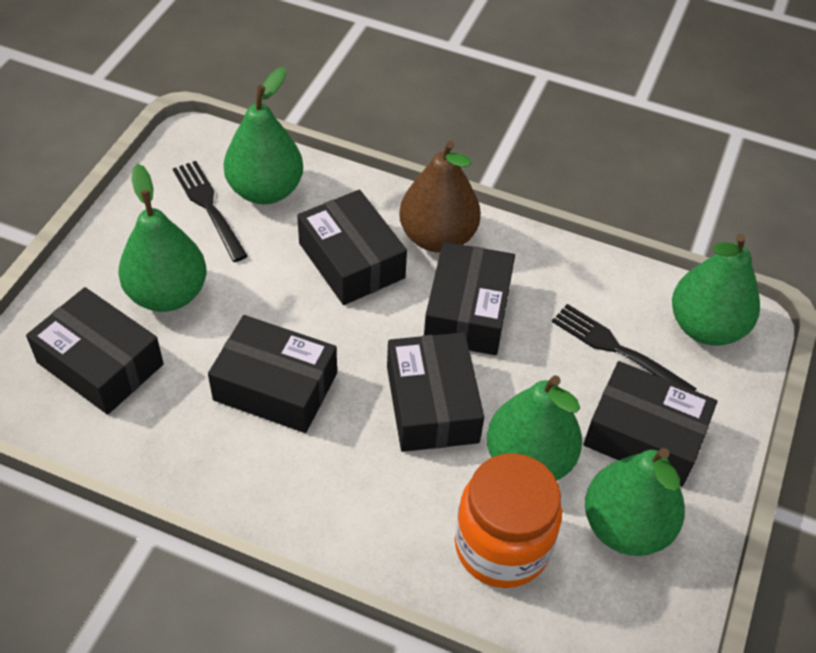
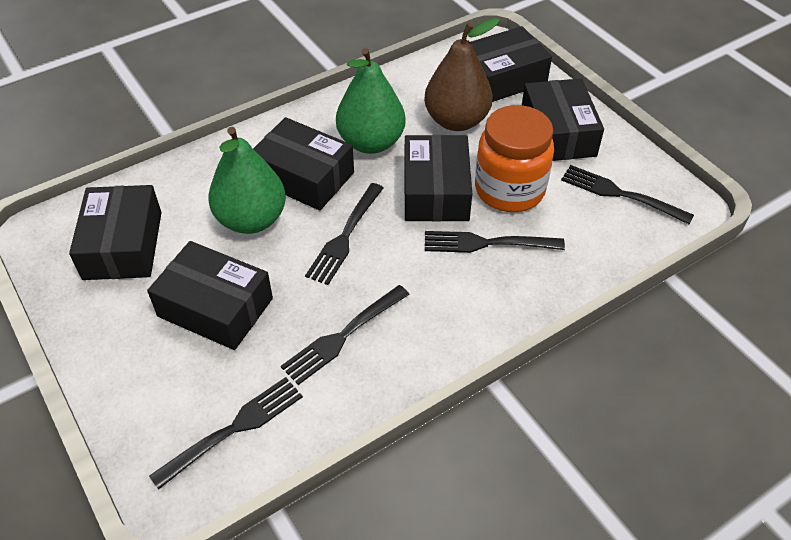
black fork: [173,161,248,262] [552,304,697,391] = 2 -> [149,377,303,490] [281,285,410,385] [305,183,384,285] [425,231,565,253] [561,165,694,225] = 5
green pear: [119,164,206,312] [224,67,303,204] [487,376,582,481] [585,448,685,556] [672,233,760,346] = 5 -> [208,127,286,234] [336,48,406,154] = 2

